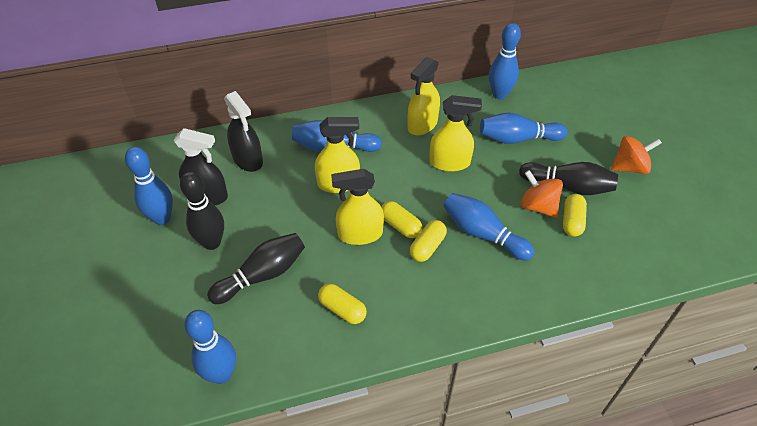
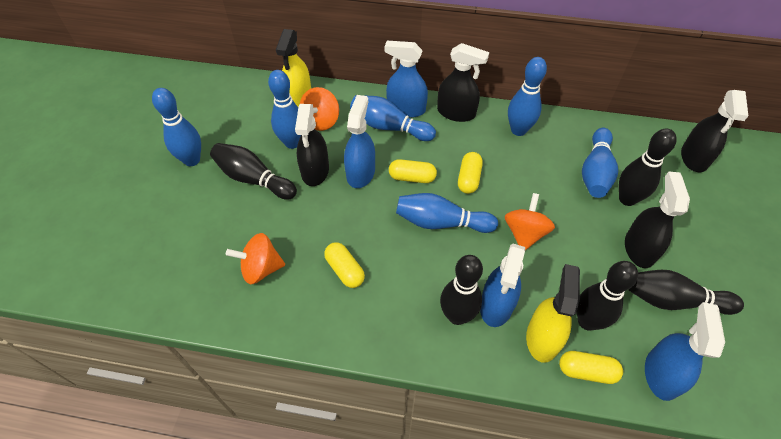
black bowling pin: [180,172,224,250] [207,233,305,304] [519,162,618,195] = 3 -> [210,143,297,200] [440,255,483,325] [577,261,638,331] [619,129,677,206] [628,270,744,315] = 5
black spray bottle: [174,128,228,205] [224,91,263,172] = 2 -> [295,104,329,186] [437,43,489,122] [625,171,690,268] [681,90,748,172] = 4
blue spray bottle: none = 0 -> [344,95,375,188] [385,41,428,118] [480,244,525,327] [645,302,725,401] = 4
orange spinning top: [521,170,563,218] [611,136,662,174] = 2 -> [226,233,285,284] [300,87,339,131] [505,193,555,250] = 3
yellow spray bottle: [315,117,360,193] [331,169,384,245] [408,57,440,135] [429,95,482,172] = 4 -> [276,29,311,107] [526,264,580,363] = 2

